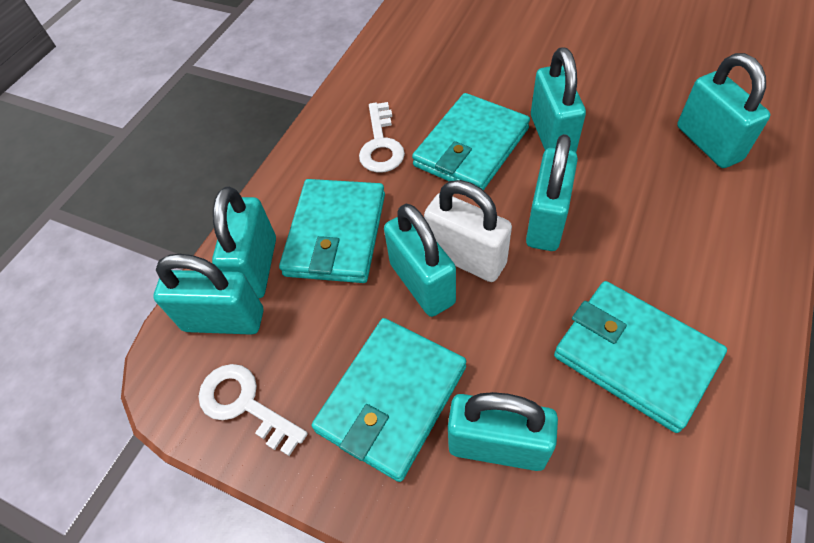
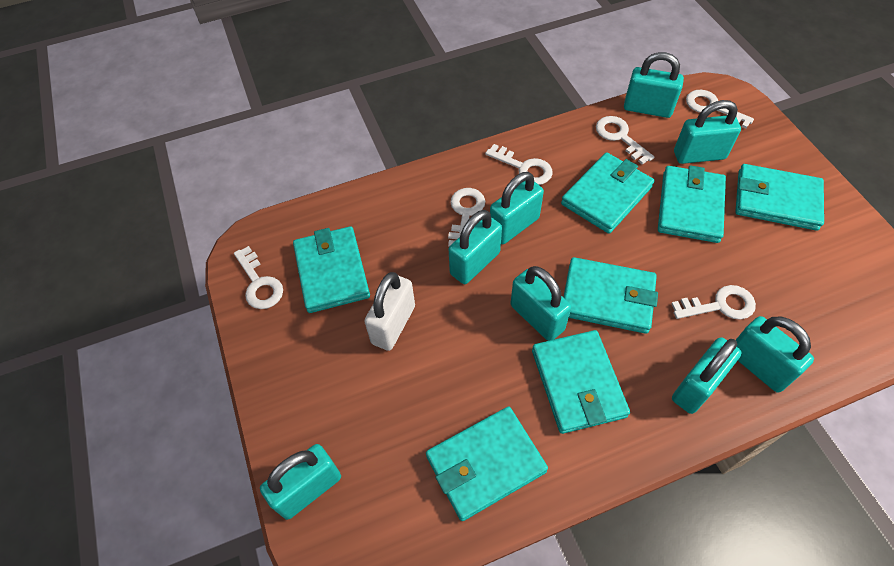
turquoise padlock: [153,254,263,335] [212,187,276,298] [384,204,456,317] [448,392,558,471] [526,134,578,251] [531,47,586,152] [677,53,770,168] = 7 -> [260,444,341,520] [449,210,502,284] [490,172,544,244] [510,266,571,341] [624,52,684,118] [672,337,742,414] [674,100,741,164] [736,316,814,393] = 8
turquoise wallet: [279,179,385,283] [312,318,466,482] [412,93,530,191] [554,281,727,433] = 4 -> [293,226,370,313] [426,407,548,521] [532,330,630,434] [561,153,654,234] [563,257,658,334] [658,165,726,243] [735,164,824,231] = 7
white key: [198,364,308,456] [359,102,405,173] = 2 -> [234,246,283,309] [448,188,485,247] [485,144,553,185] [596,116,654,164] [671,285,756,320] [686,90,754,129] = 6

